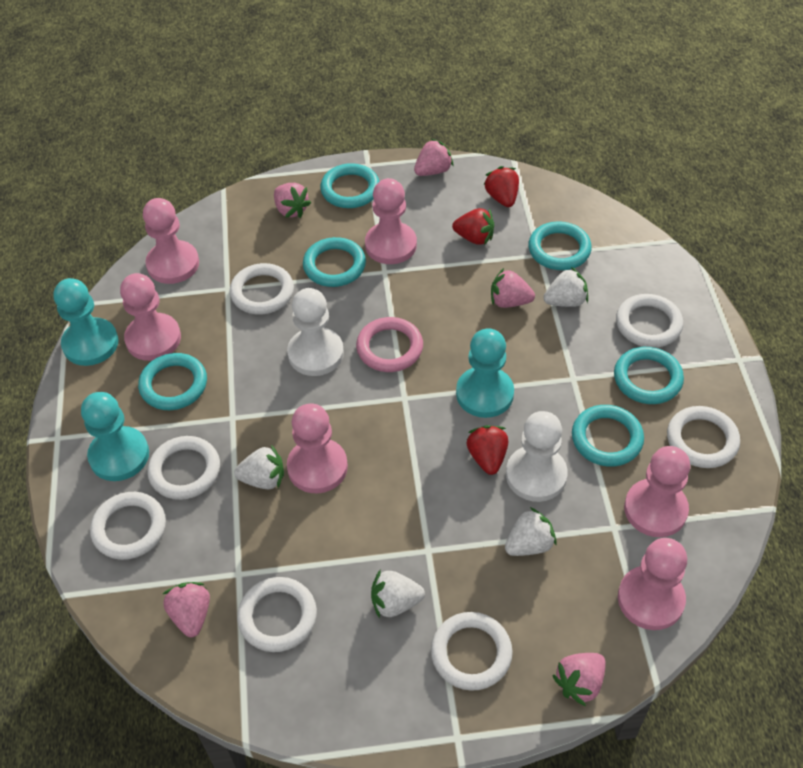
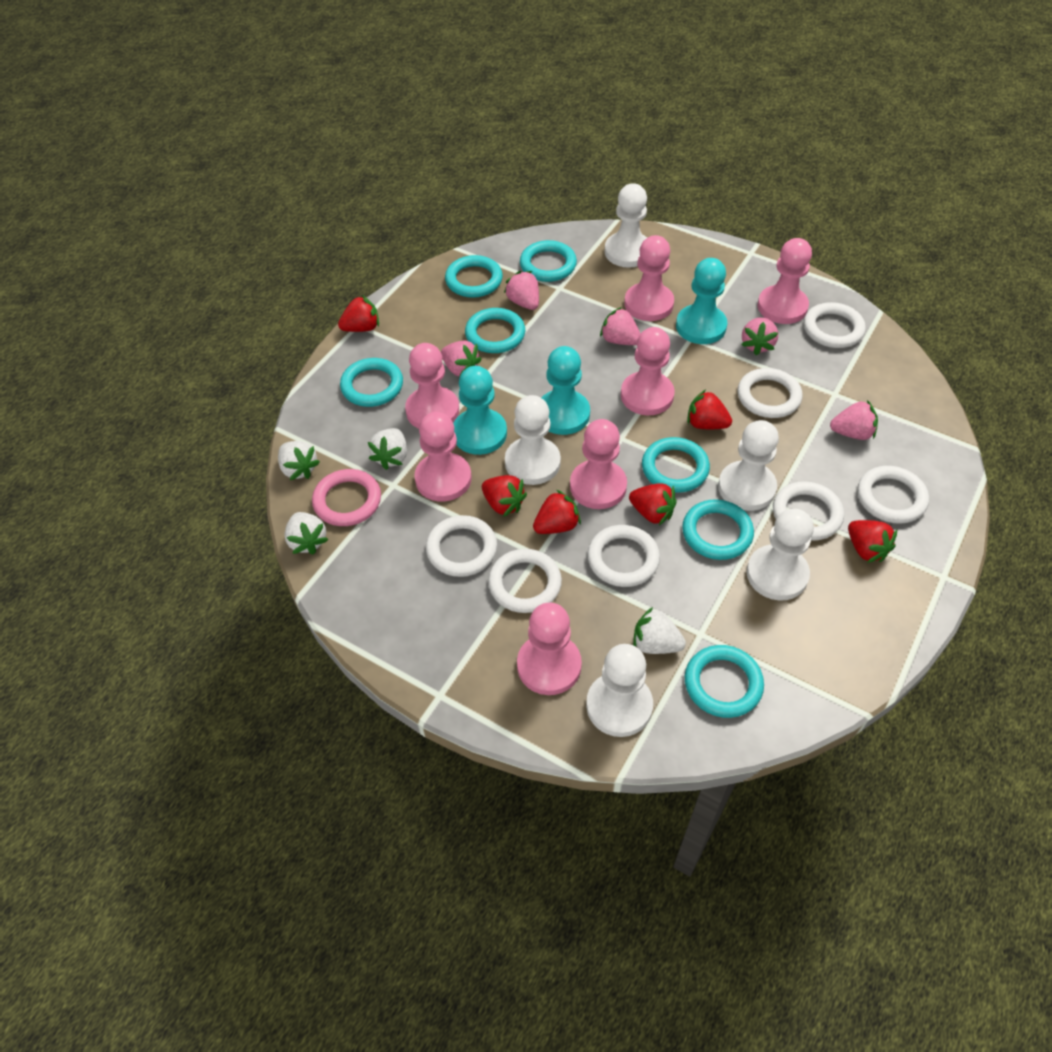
pink pawn: [120,273,181,361] [143,198,199,284] [287,404,348,493] [365,178,417,264] [618,538,687,630] [624,446,690,537] = 6 -> [405,343,459,429] [414,412,472,502] [517,603,582,695] [570,419,627,509] [621,327,675,415] [624,235,674,321] [758,238,812,324] = 7
red strawberry: [452,208,494,245] [466,425,508,475] [484,166,519,207] = 3 -> [338,295,379,332] [482,475,527,517] [533,490,581,534] [629,484,677,525] [687,390,732,429] [848,520,897,563] = 6
turquoise ring: [138,353,207,410] [303,237,366,287] [320,163,380,208] [529,221,592,270] [572,405,644,467] [614,347,684,404] = 6 -> [340,358,403,407] [445,255,503,298] [465,308,525,353] [520,240,577,282] [642,437,710,493] [682,499,754,560] [685,645,764,718] = 7
white pawn: [287,288,344,376] [506,411,568,502] = 2 -> [505,395,561,485] [586,644,653,737] [605,183,647,268] [718,420,779,511] [747,509,814,600] = 5

